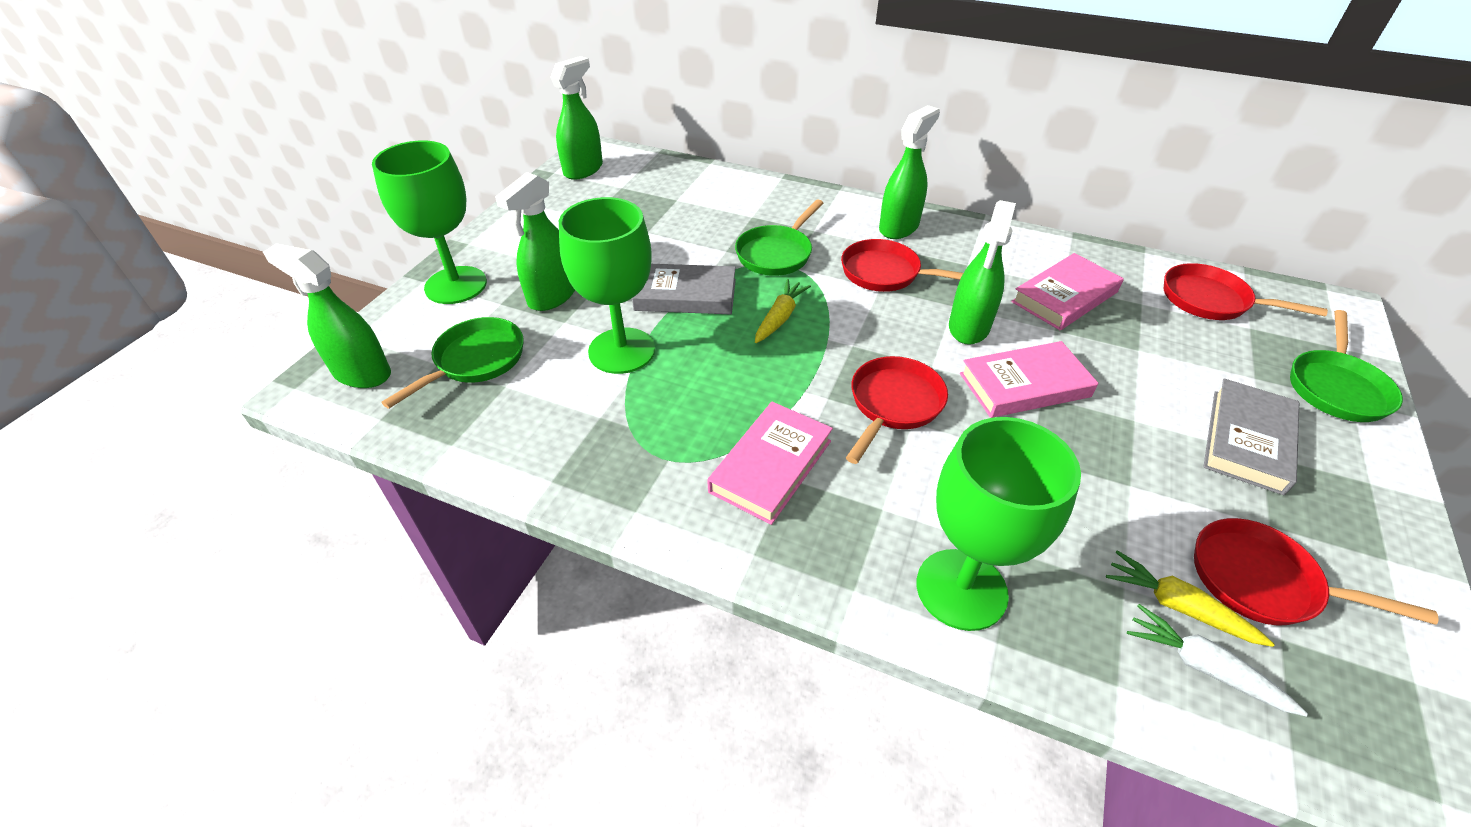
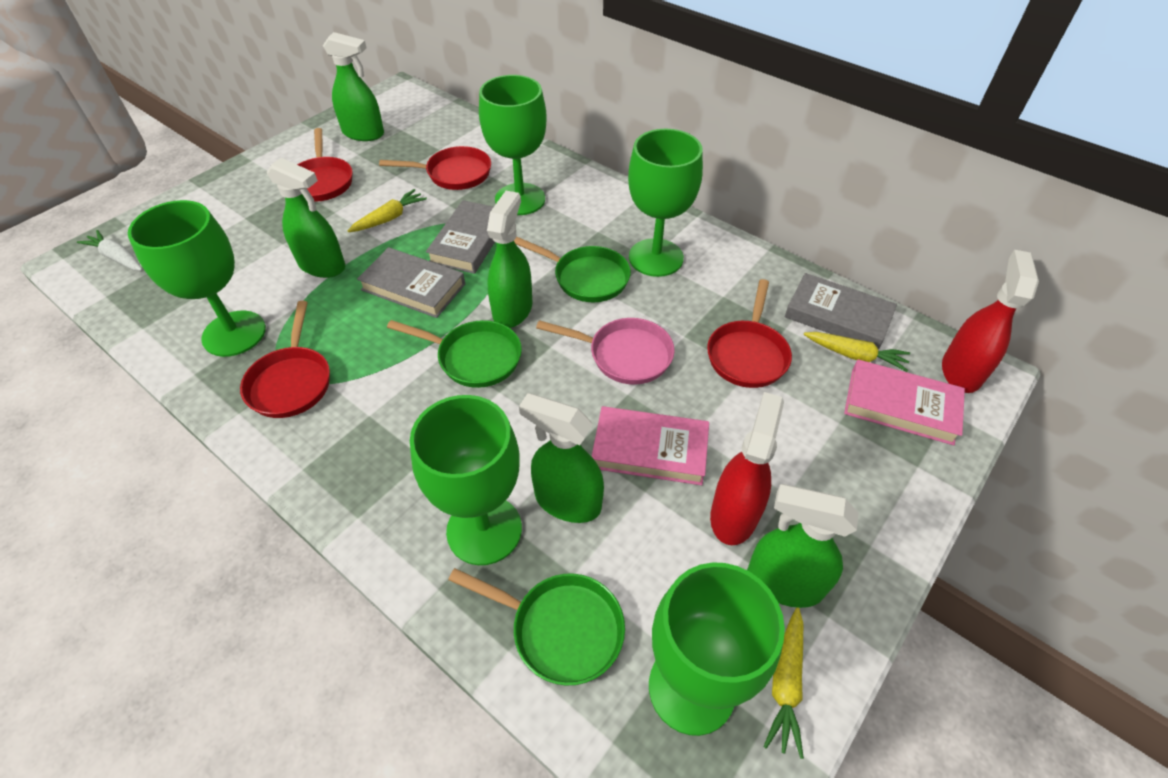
green goblet: [372,141,487,304] [559,197,655,374] [917,417,1081,631] = 3 -> [128,200,266,357] [410,395,522,565] [479,75,547,215] [628,129,703,277] [649,562,785,736] = 5
grey book: [632,264,736,314] [1203,379,1299,495] = 2 -> [357,247,465,318] [426,200,495,274] [785,273,897,350] = 3
pink book: [707,402,833,525] [960,341,1098,418] [1011,253,1124,330] = 3 -> [591,406,709,485] [844,359,965,445] = 2
pink pan: none = 0 -> [536,318,675,385] = 1
red spray bottle: none = 0 -> [710,392,784,545] [942,250,1039,393] = 2
yellow carrot: [755,279,811,343] [1106,550,1275,647] = 2 -> [348,189,427,232] [764,607,804,759] [804,332,910,372] = 3

